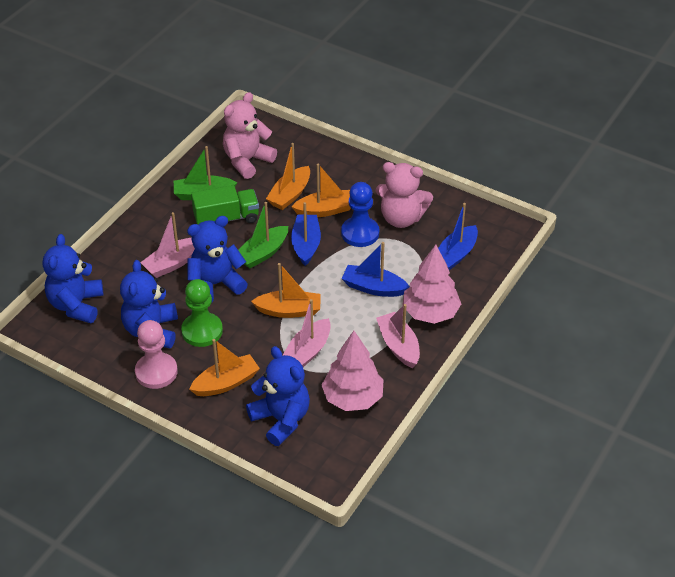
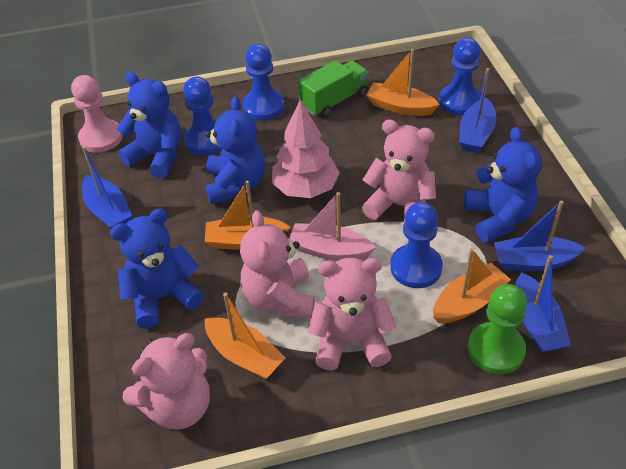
blue boat: [291,202,321,266] [342,242,410,297] [438,203,478,270] = 3 -> [82,146,132,229] [459,68,496,153] [494,201,585,271] [515,255,571,352] = 4
blue pawn: [341,182,379,247] = 1 -> [183,77,220,155] [242,44,285,121] [390,202,443,288] [439,38,481,115] = 4
green boat: [174,146,237,200] [238,202,288,268] = 2 -> none = 0
pink boat: [141,212,195,278] [282,299,331,367] [376,304,420,368] = 3 -> [289,192,376,261] = 1
pink teddy bear: [223,92,277,179] [376,162,433,228] = 2 -> [123,333,210,430] [240,210,314,318] [308,258,397,370] [362,119,436,222] = 4
pink tree: [322,331,384,411] [402,245,461,324] = 2 -> [272,100,340,198] = 1

